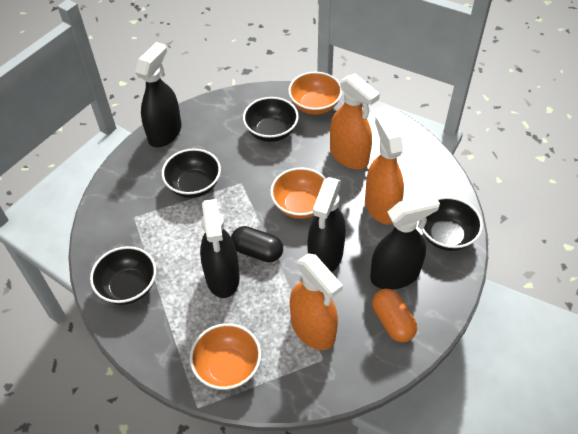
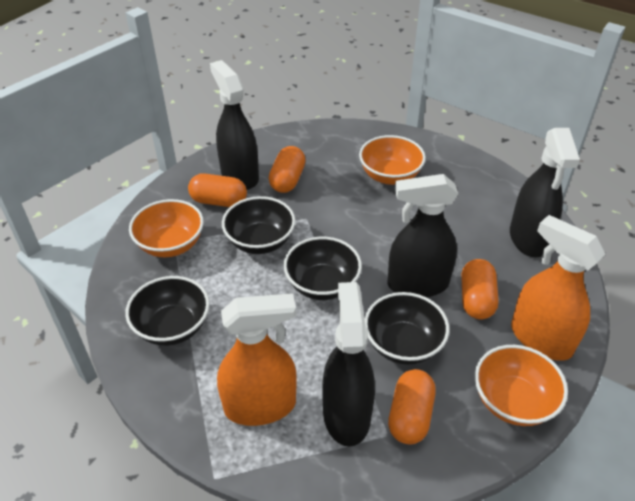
black capsule: [231,226,283,263] = 1 -> none = 0
orange capsule: [372,289,417,342] = 1 -> [188,173,247,207] [268,146,306,193] [388,369,436,444] [461,259,499,319] = 4
orange spray bottle: [290,253,343,350] [330,73,380,169] [365,114,404,224] = 3 -> [217,293,297,426] [511,215,606,361] = 2

